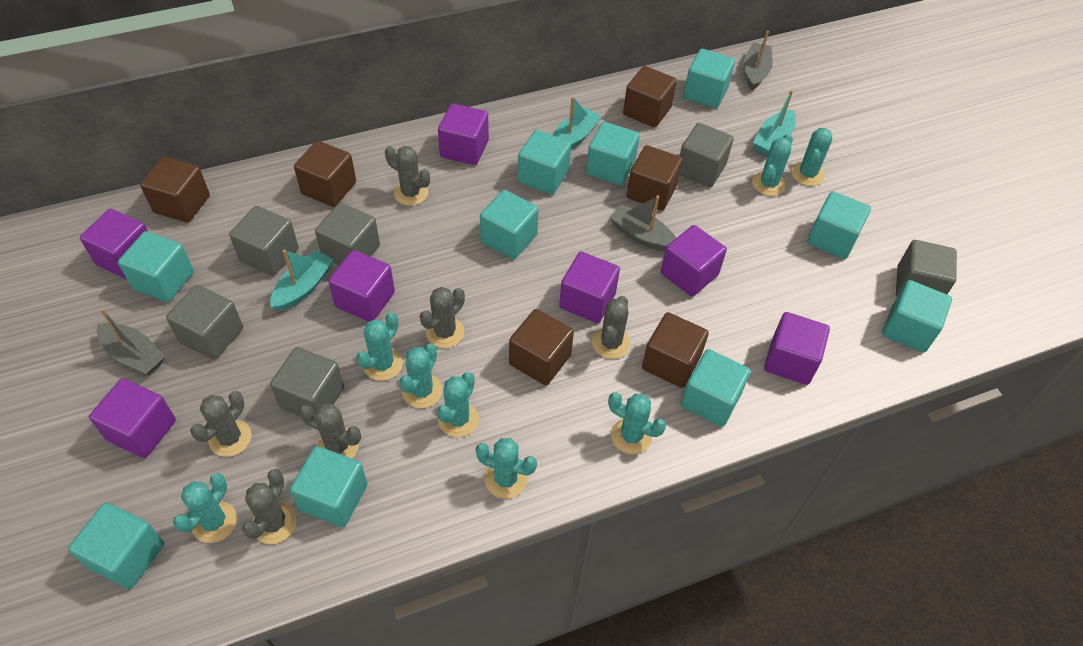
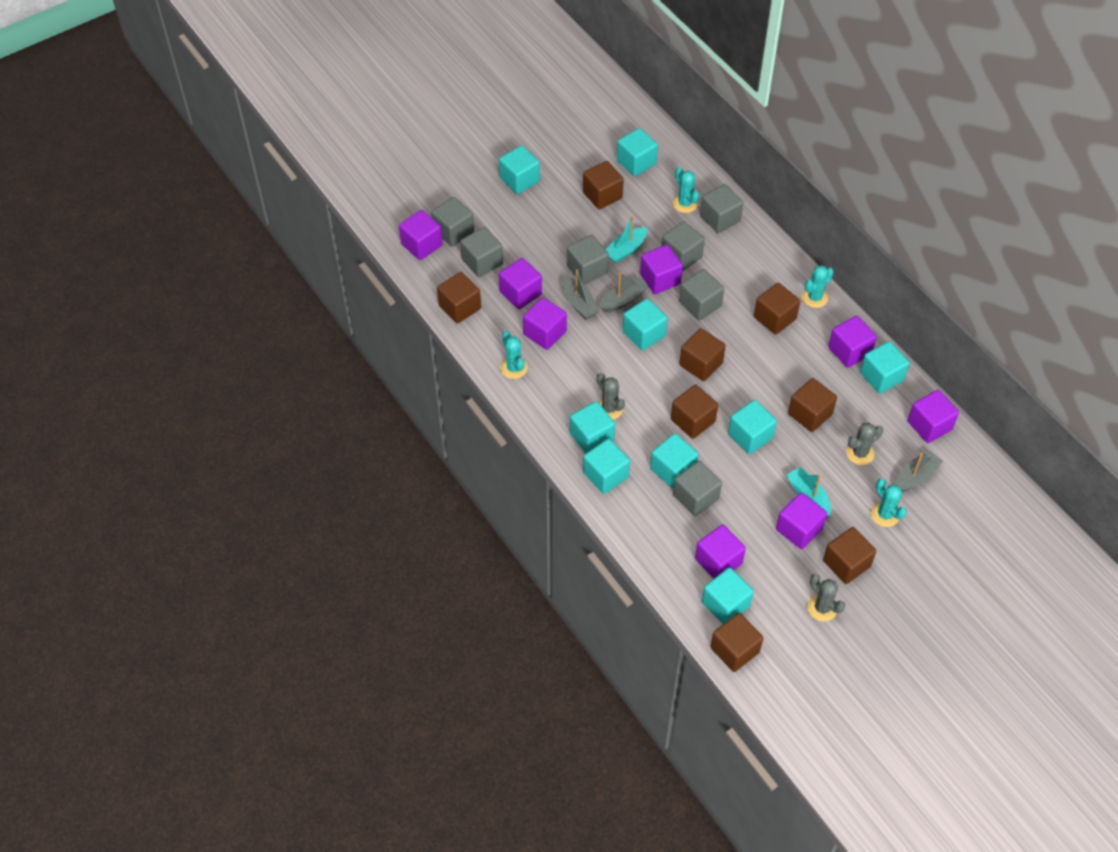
brown cube: [140,157,210,223] [294,141,356,207] [509,309,574,385] [623,66,677,128] [627,145,683,210] [642,312,709,388] = 6 -> [437,272,481,323] [583,161,624,209] [671,385,718,439] [679,328,726,381] [710,613,763,672] [754,283,800,335] [788,378,837,432] [823,527,876,584] = 8
grey cactus: [190,391,252,457] [242,469,297,544] [299,404,361,458] [385,146,430,206] [420,287,465,348] [592,296,631,359] = 6 -> [596,373,625,420] [807,574,845,622] [846,423,883,465] = 3
grey cube: [166,285,243,360] [229,206,299,276] [270,347,344,416] [315,203,380,266] [680,123,734,187] [896,240,957,297] = 6 -> [431,197,474,247] [460,227,503,277] [567,235,609,285] [661,221,705,271] [673,461,722,516] [679,269,724,321] [700,184,744,233] = 7
purple cube: [80,209,148,279] [89,378,176,458] [328,250,395,322] [438,104,489,165] [559,252,620,323] [661,225,727,297] [764,312,830,385] = 7 -> [399,210,443,260] [499,258,542,309] [523,298,567,350] [640,245,683,294] [695,524,746,579] [776,493,827,549] [828,316,877,368] [908,390,959,443] = 8
turquoise boat: [270,249,333,311] [553,96,602,149] [753,90,796,156] = 3 -> [606,216,647,263] [787,467,831,516] = 2
turquoise cactus: [173,473,237,543] [356,312,403,381] [400,343,442,408] [437,372,479,437] [476,438,537,499] [608,392,666,454] [752,134,793,196] [791,128,832,186] = 8 -> [500,331,528,379] [673,167,699,213] [802,265,834,308] [871,479,907,527] = 4
turquoise cube: [68,503,164,589] [118,231,194,302] [290,446,367,527] [480,190,539,259] [518,130,571,195] [586,122,640,185] [681,349,751,427] [683,49,735,108] [807,191,871,259] [882,280,952,353] = 10 -> [499,145,540,194] [570,401,615,453] [583,439,630,494] [617,128,658,176] [623,298,668,351] [650,433,698,489] [702,567,754,624] [728,400,777,454] [860,341,910,394] = 9

